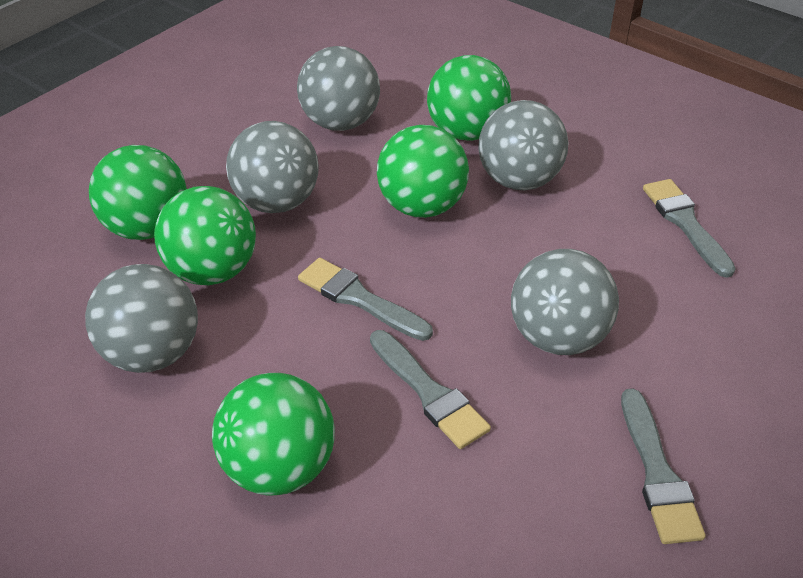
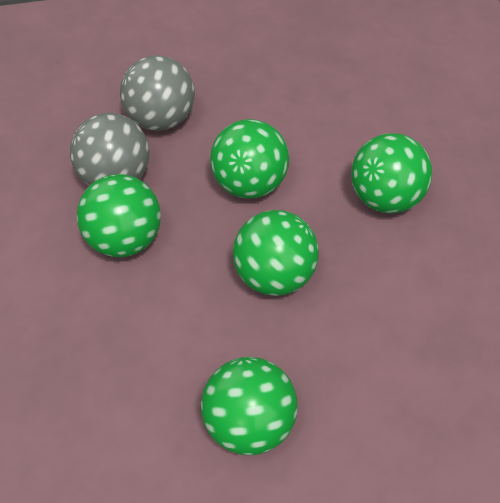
grey ball: [85,264,198,373] [226,121,319,213] [297,46,380,131] [478,100,568,190] [511,249,619,355] = 5 -> [70,113,150,186] [120,55,195,131] = 2
grey brush: [298,258,433,341] [370,330,491,449] [621,388,706,544] [643,179,736,278] = 4 -> none = 0

